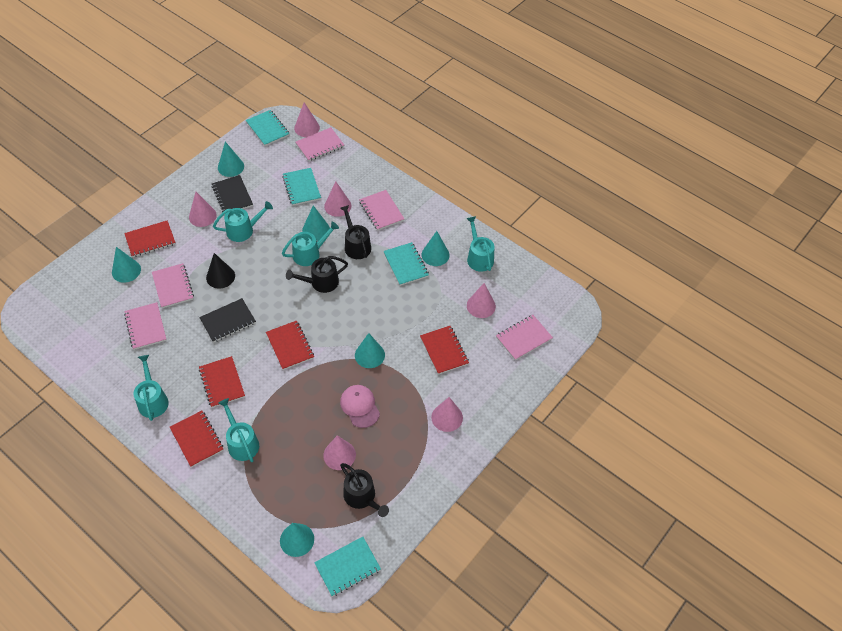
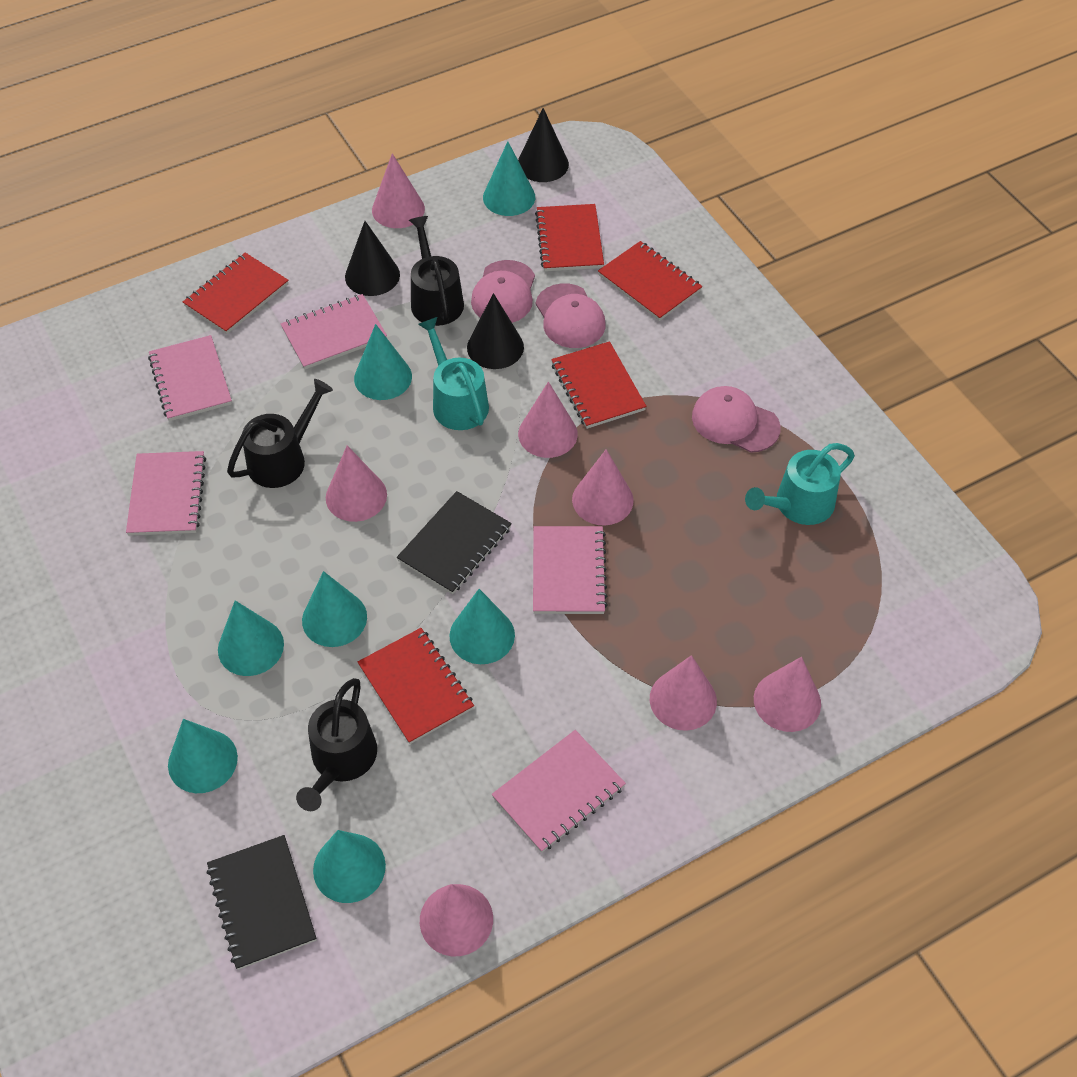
black cone: [206,253,235,289] = 1 -> [345,221,400,296] [467,293,524,369] [518,108,569,182] = 3
pink cap: [340,385,380,428] = 1 -> [471,260,535,323] [535,283,606,348] [692,386,781,453] = 3
pink cone: [189,192,217,227] [294,103,320,137] [323,435,356,470] [324,181,351,217] [431,397,463,432] [467,283,496,318] = 6 -> [326,446,387,522] [372,153,425,228] [420,884,493,956] [518,381,578,458] [572,449,634,526] [650,655,717,731] [754,657,821,732] = 7
turquoise cone: [112,247,141,283] [218,142,244,177] [280,523,314,557] [302,206,330,241] [355,333,385,368] [422,231,449,266] = 6 -> [168,719,238,793] [218,601,284,676] [302,571,367,647] [313,830,386,903] [354,324,412,400] [449,589,515,664] [483,141,535,216] = 7
turquoise notebook: [246,110,290,146] [282,168,321,206] [314,537,381,597] [383,242,429,286] = 4 -> none = 0
turquoise watering can: [133,355,169,421] [213,201,273,242] [218,398,259,462] [282,221,339,266] [466,216,494,272] = 5 -> [418,317,489,430] [745,443,855,525] = 2

